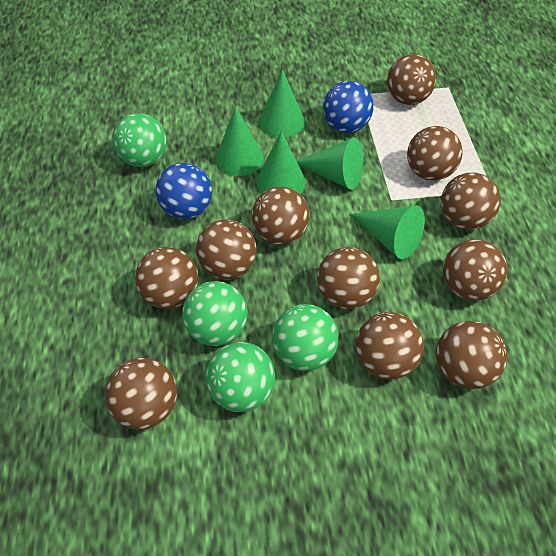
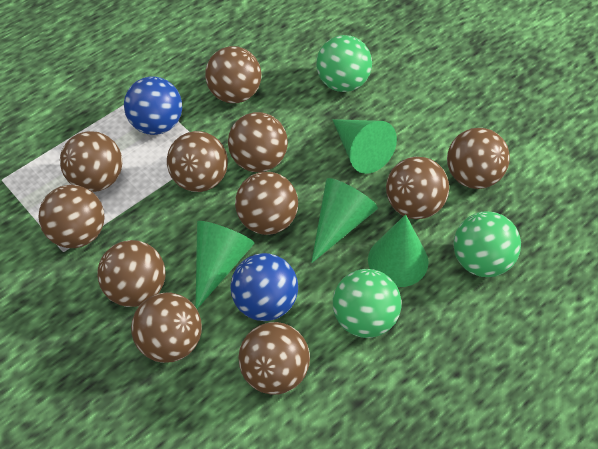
green ball: [113,113,167,167] [182,281,248,346] [206,342,275,412] [272,304,339,371] = 4 -> [316,35,372,92] [333,269,402,338] [454,211,521,277] = 3
green cone: [216,107,264,176] [256,131,306,194] [259,69,305,138] [297,138,363,190] [349,205,425,259] = 5 -> [196,221,254,309] [311,178,378,263] [332,119,397,174] [368,214,429,287] = 4

